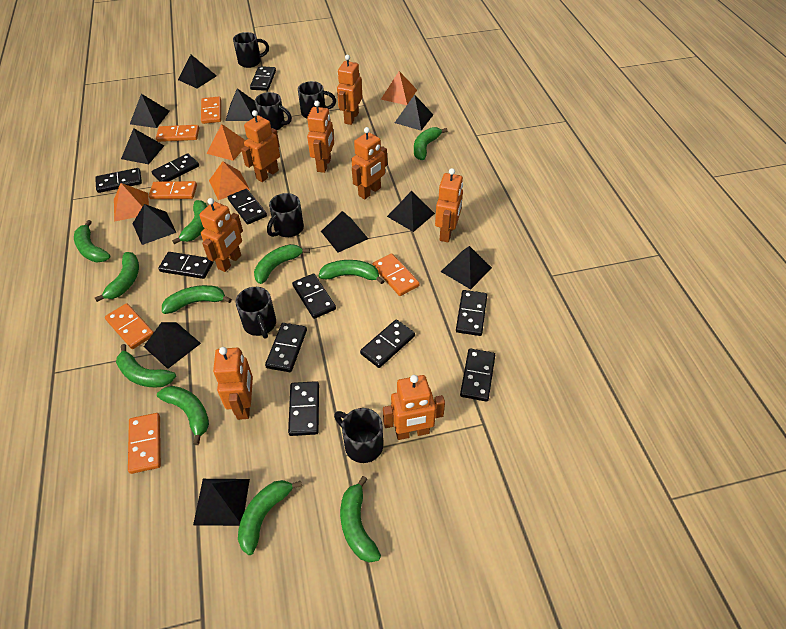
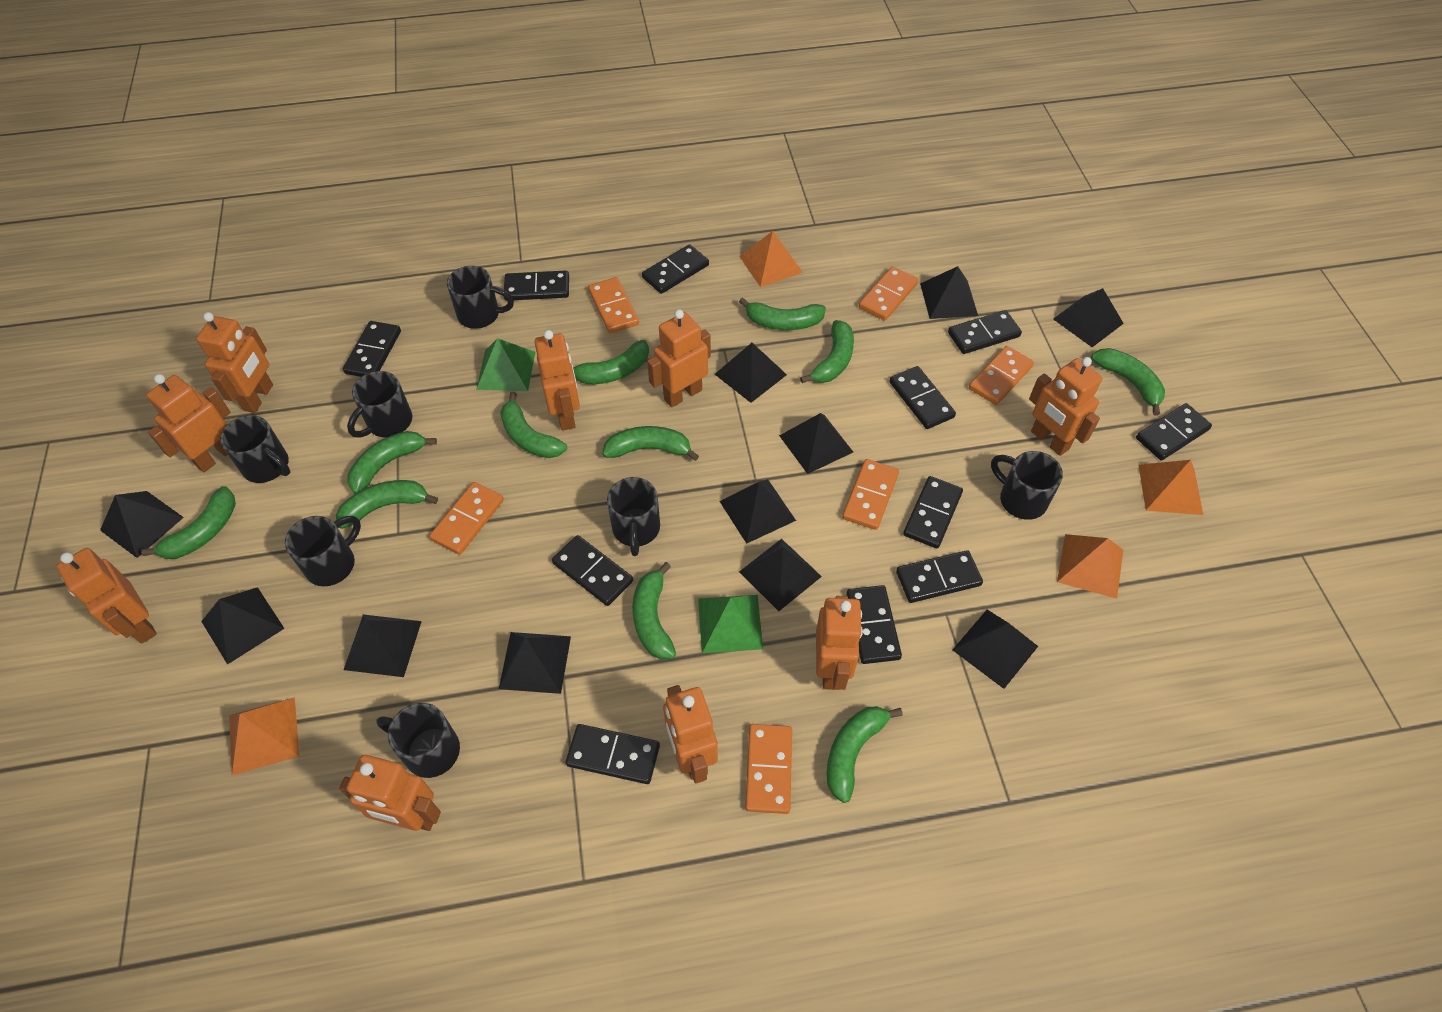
black mug: [233,32,269,68] [235,287,276,339] [255,92,292,130] [267,193,304,237] [298,81,336,118] [334,408,383,463] = 6 -> [220,415,290,483] [285,516,361,586] [347,371,412,438] [376,703,460,778] [447,266,514,329] [607,477,660,556] [991,451,1063,520] = 7
green pyramid: none = 0 -> [476,338,535,391] [698,595,763,653] = 2
orange robot: [199,198,243,272] [213,347,253,420] [241,110,280,182] [307,101,334,173] [337,55,362,125] [351,127,387,200] [383,375,445,440] [435,168,463,242] = 8 -> [56,548,157,644] [146,374,231,472] [196,312,273,413] [339,755,441,831] [535,330,580,430] [647,309,711,408] [663,685,718,783] [816,596,863,690] [1029,357,1102,456] = 9

